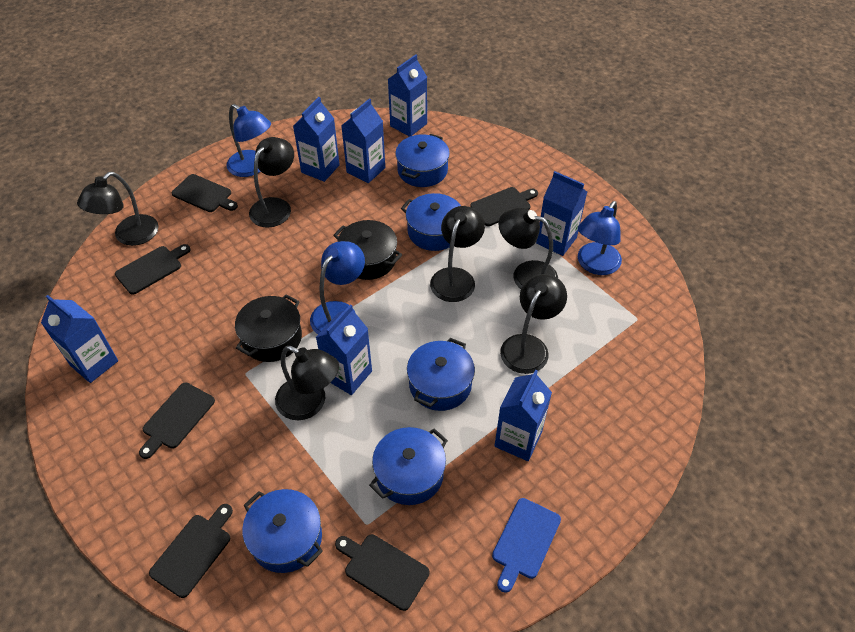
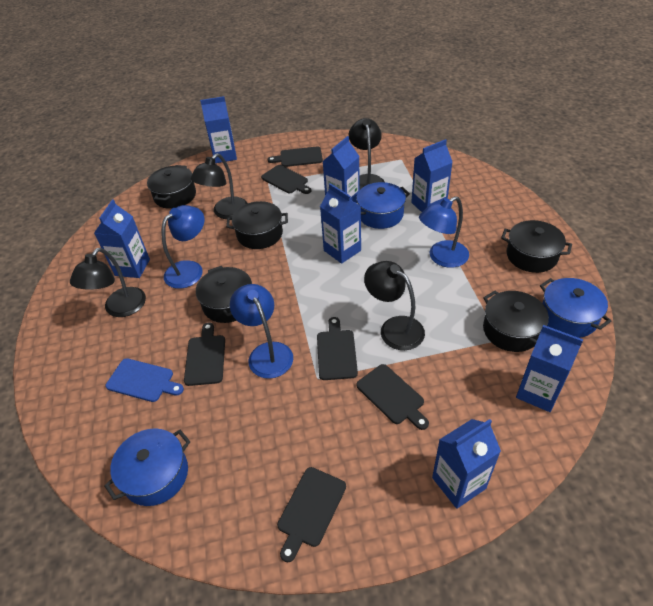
black lamp: [77,172,159,246] [249,137,294,228] [275,346,339,420] [430,206,485,302] [499,208,558,289] [500,274,567,374] = 6 -> [70,248,146,317] [191,153,248,219] [349,118,385,189] [364,261,425,350] = 4
black pot: [235,294,302,362] [333,220,402,280] = 2 -> [147,165,196,209] [196,266,252,323] [226,201,288,249] [483,291,549,352] [501,220,572,273] = 5
blue pot: [242,489,323,573] [369,427,448,505] [395,134,450,187] [401,193,461,251] [407,338,475,411] = 5 -> [104,428,190,506] [356,182,410,229] [540,278,611,338] = 3

